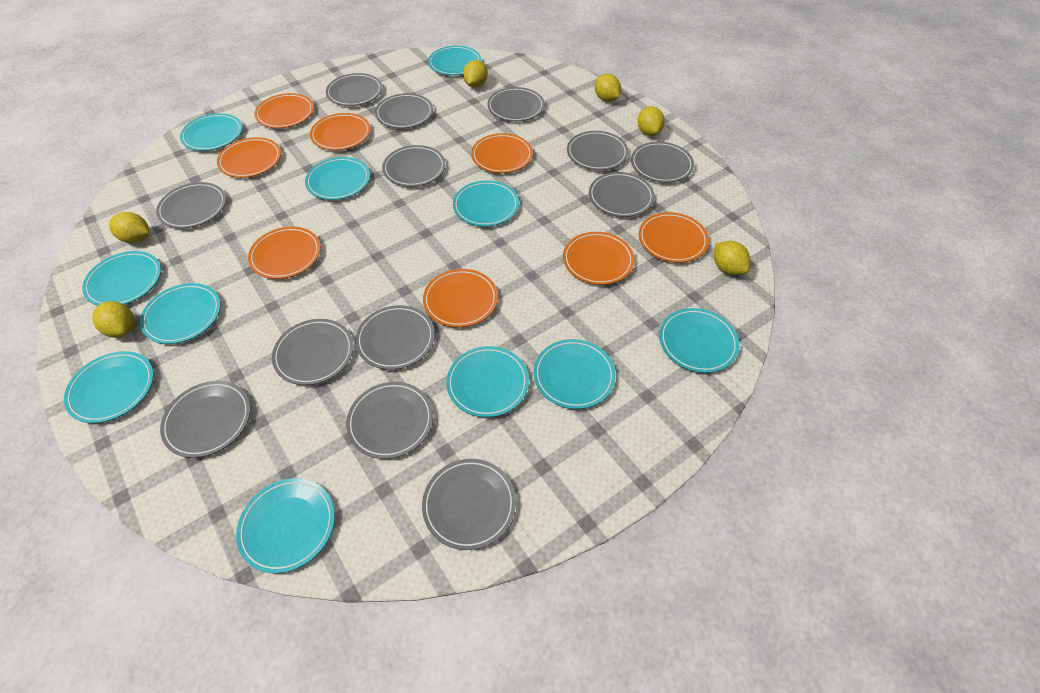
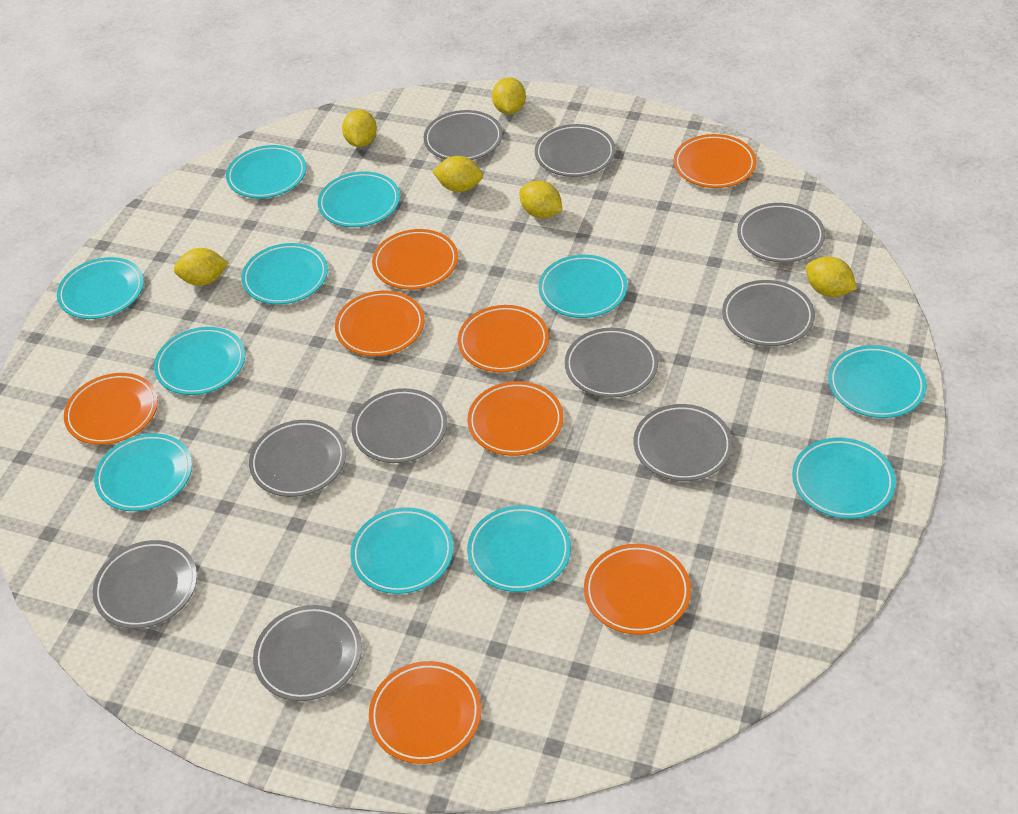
grey plate: [156,182,226,229] [160,381,250,458] [272,319,354,385] [326,73,382,106] [346,382,433,459] [355,305,435,370] [375,93,433,129] [382,145,446,187] [422,459,516,550] [487,87,545,122] [567,131,629,170] [589,172,655,217] [631,142,694,183] = 13 -> [93,540,197,629] [249,420,346,497] [253,605,362,701] [351,388,447,463] [423,110,503,160] [535,124,616,177] [565,328,658,398] [634,404,733,481] [722,280,815,346] [737,203,825,263] = 10

